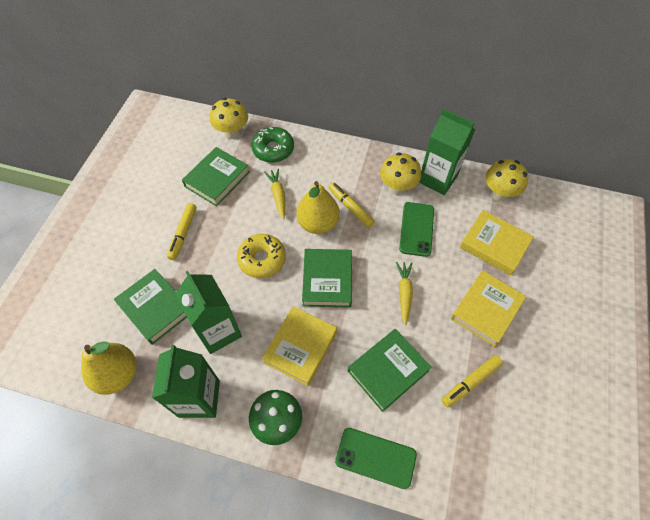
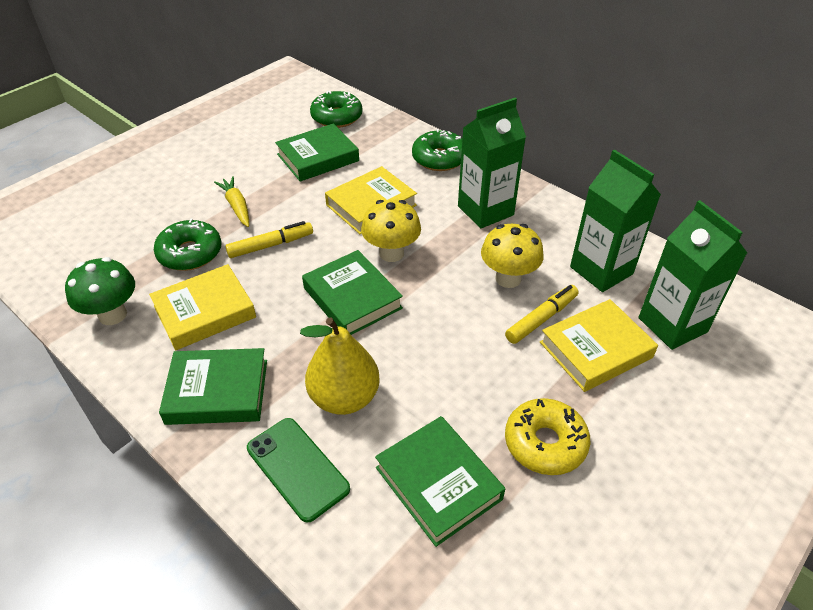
green donut: [251,127,294,163] = 1 -> [154,219,221,271] [310,91,362,128] [412,129,462,171] = 3
green phone: [335,428,417,489] [399,202,434,257] = 2 -> [247,418,350,523] = 1
yellow carrot: [264,169,285,219] [396,262,413,325] = 2 -> [214,176,249,227] = 1
yellow marker: [167,203,197,260] [328,182,375,228] [442,355,503,407] = 3 -> [225,221,313,258] [505,285,578,344] = 2
yellow mushroom: [210,98,248,139] [380,152,421,195] [485,159,528,201] = 3 -> [361,200,421,262] [481,224,544,288] = 2
yellow pear: [81,341,136,395] [296,181,340,234] = 2 -> [300,317,380,415] = 1

